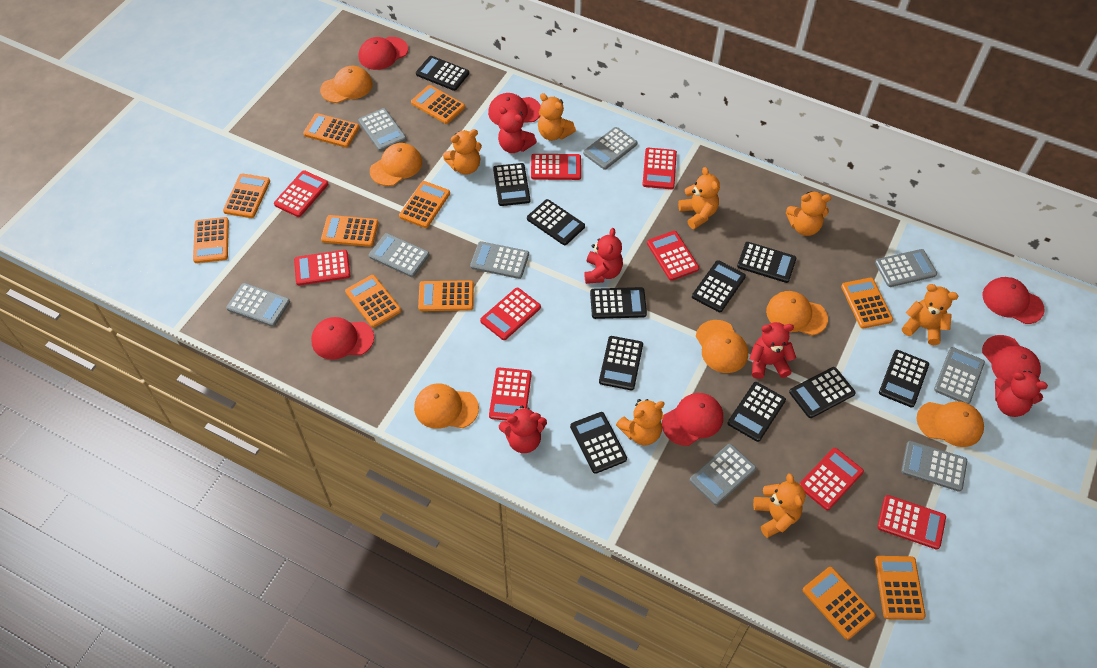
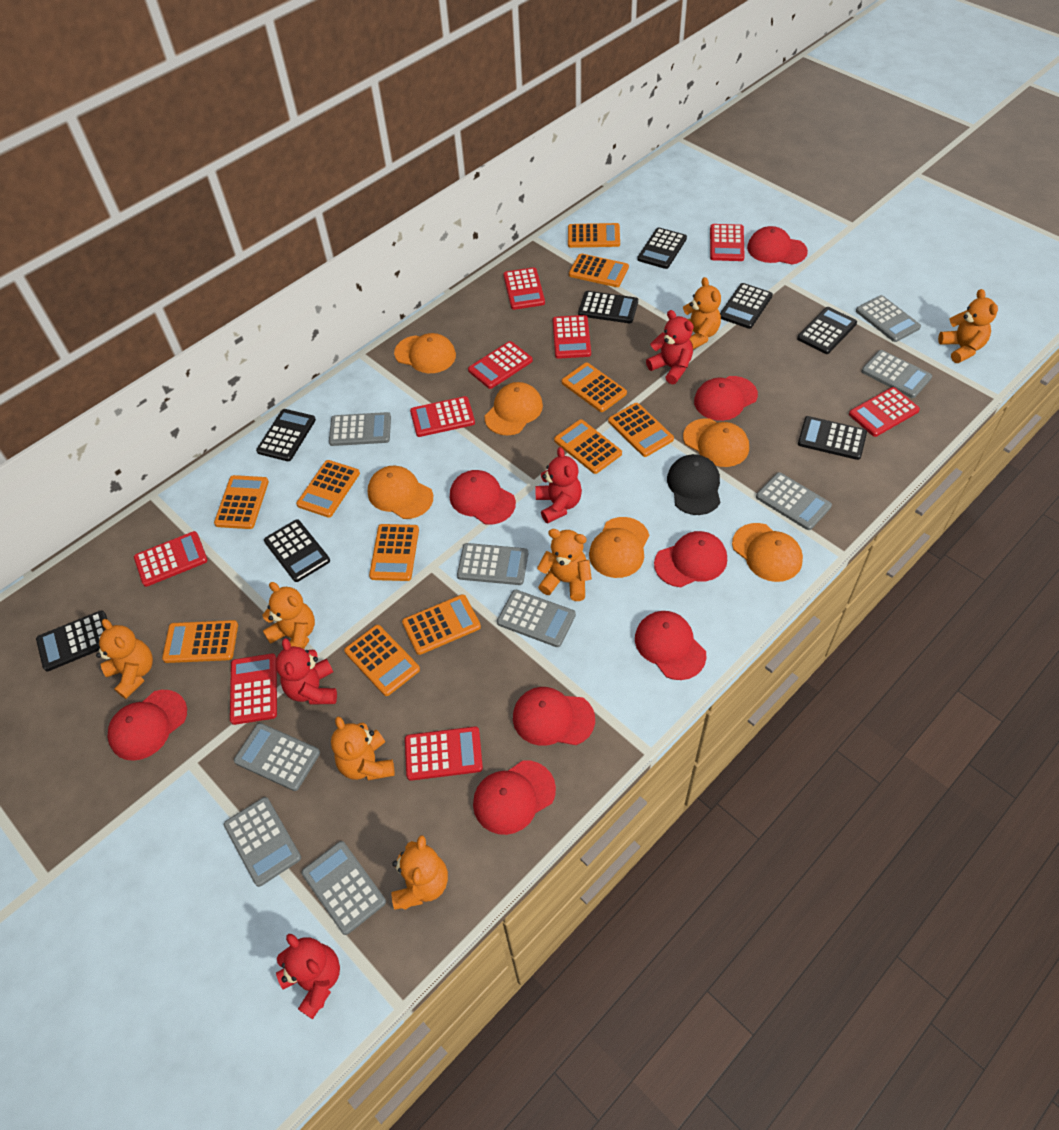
black calculator: [416,56,469,91] [493,163,530,206] [527,199,585,245] [570,412,627,474] [590,287,647,319] [599,336,643,390] [692,260,746,312] [728,382,786,442] [737,242,797,283] [789,367,856,418] [879,350,929,408] = 11 -> [36,610,107,671] [256,409,316,461] [264,519,330,582] [578,291,638,323] [637,228,687,269] [720,283,773,329] [797,307,857,354] [798,416,867,460] = 8
black cap: none = 0 -> [667,454,720,515] = 1
red cap: [311,317,374,360] [359,37,408,70] [488,93,541,126] [662,393,723,446] [982,335,1041,384] [983,277,1045,324] = 6 -> [107,690,187,761] [450,470,516,525] [473,760,556,835] [513,687,595,746] [635,611,707,680] [654,531,727,587] [694,376,758,421] [747,226,808,265] = 8
red teddy bear: [498,107,537,153] [499,406,547,453] [584,228,623,284] [750,322,796,379] [995,371,1048,417] = 5 -> [276,638,337,705] [276,934,340,1019] [536,447,582,524] [646,310,694,385] = 4

